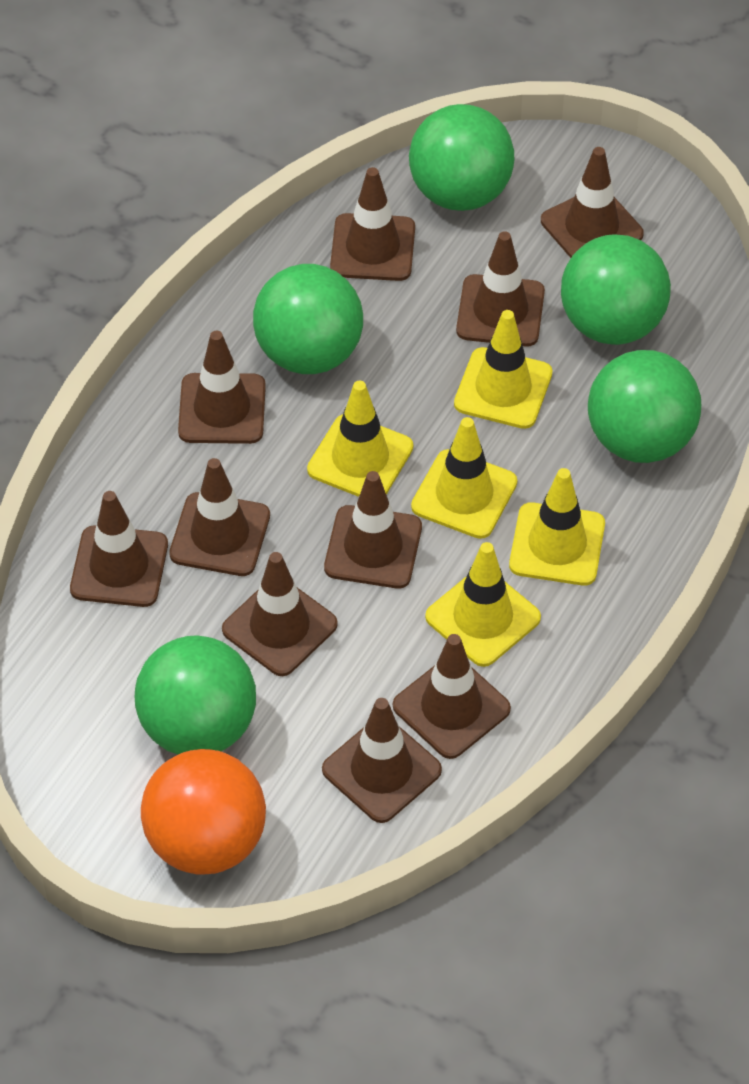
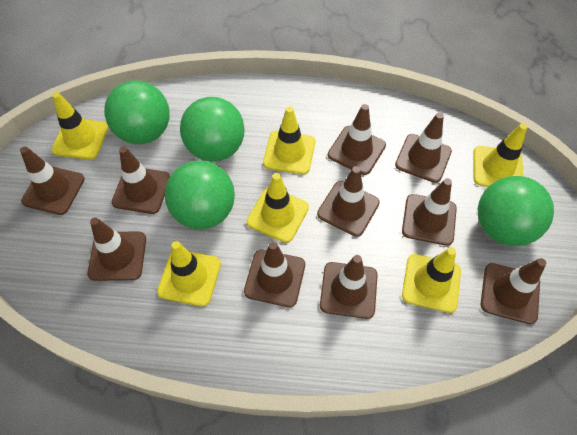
green ball: [135,635,256,755] [253,264,363,374] [409,104,514,211] [561,234,671,345] [588,350,701,463] = 5 -> [104,80,170,144] [165,160,235,230] [180,97,245,162] [478,176,554,246] = 4
orange ball: [141,749,266,875] = 1 -> none = 0
yellow traffic cone: [307,381,413,497] [411,417,517,539] [425,542,541,667] [454,310,552,429] [509,468,605,586] = 5 -> [51,92,108,160] [157,241,221,307] [246,173,309,243] [263,106,315,174] [402,247,461,313] [473,123,527,187] = 6

